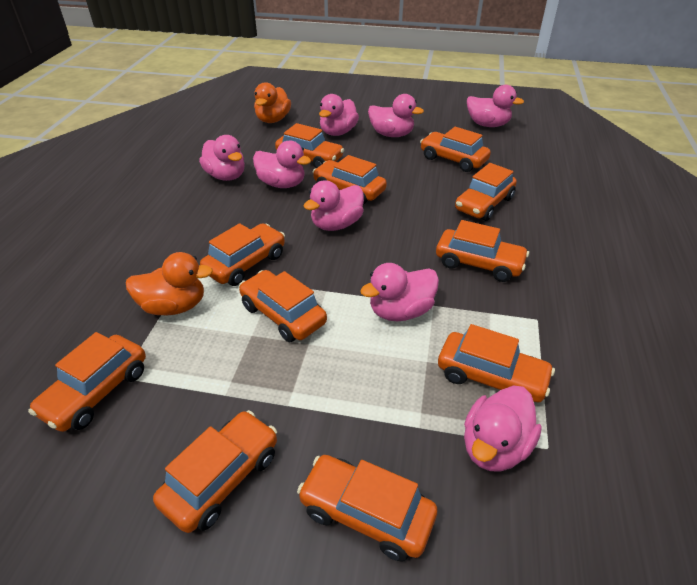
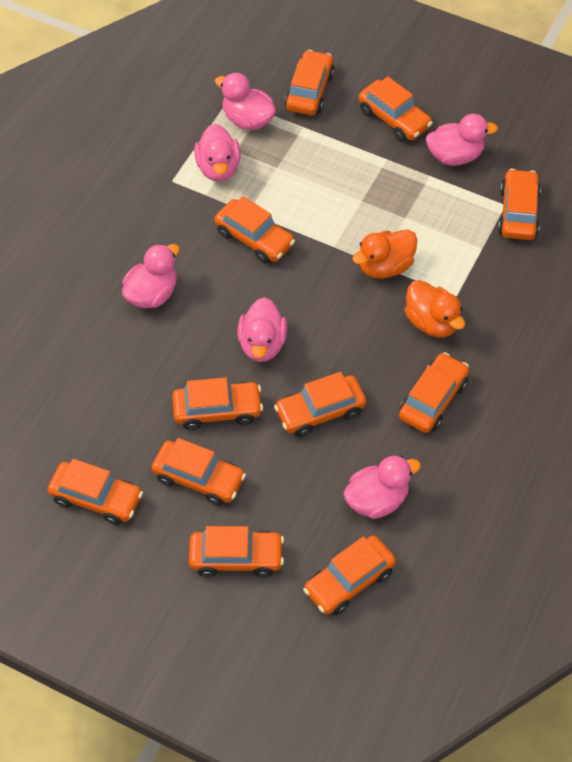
pink duck: [199,135,245,181] [253,141,311,188] [304,180,364,231] [319,94,359,136] [360,263,439,321] [368,94,424,137] [464,385,542,471] [467,85,524,127] = 8 -> [122,244,180,308] [194,123,241,182] [215,73,276,130] [237,297,287,362] [343,455,421,519] [426,114,498,166] = 6

